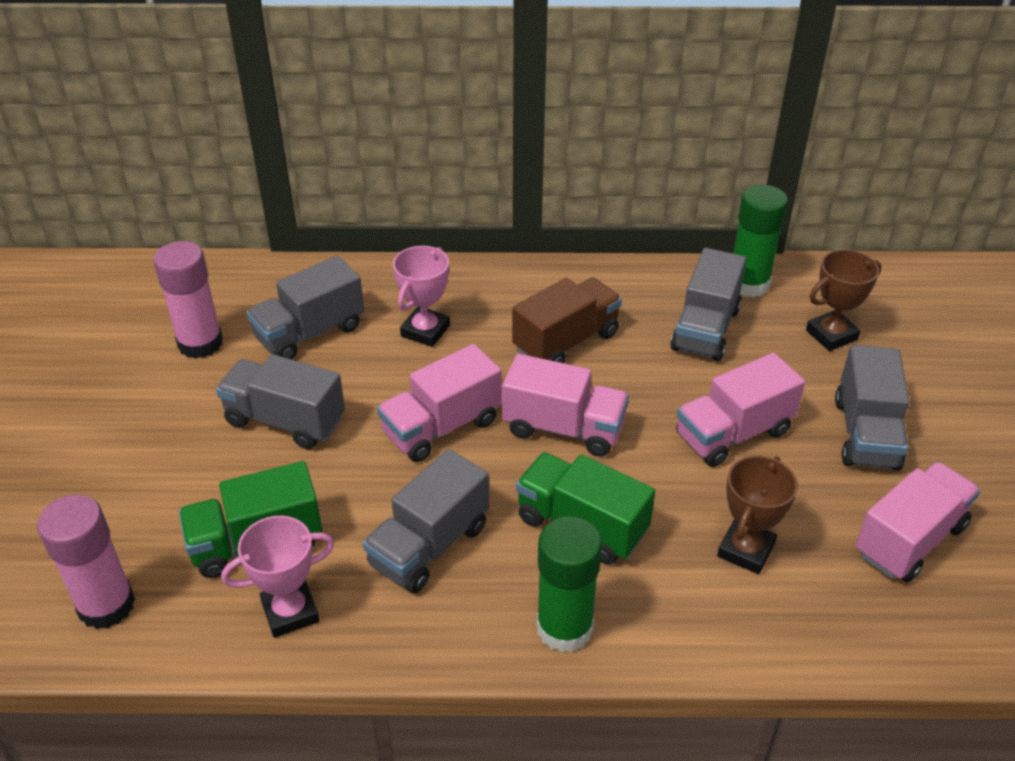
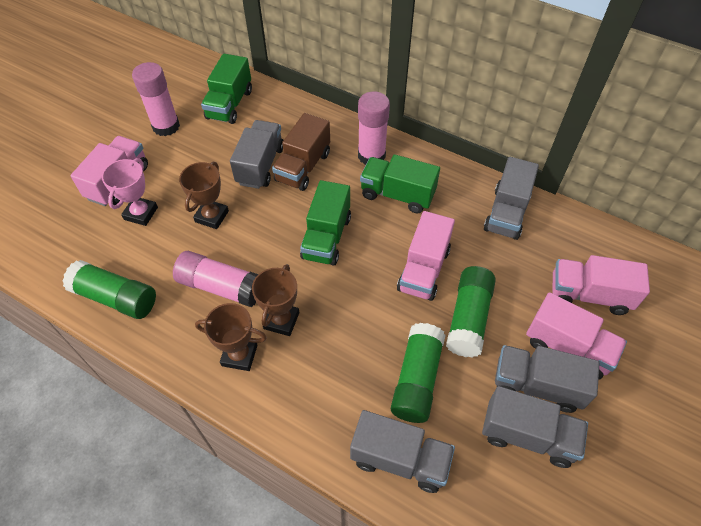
brown trophy: [717,456,798,574] [806,249,881,351] = 2 -> [179,162,229,229] [195,303,267,371] [252,264,299,336] = 3
green glue stick: [537,516,602,652] [733,185,788,298] = 2 -> [63,260,156,319] [391,323,446,423] [446,266,496,358] = 3
green truck: [179,461,322,578] [516,452,655,565] = 2 -> [201,54,252,124] [300,180,351,266] [360,154,440,213] = 3
pink glue stick: [37,495,135,629] [154,241,223,359] = 2 -> [132,62,180,136] [173,251,258,307] [358,91,390,165] = 3
pink trophy: [221,516,334,638] [393,246,450,347] = 2 -> [102,158,158,226] = 1

